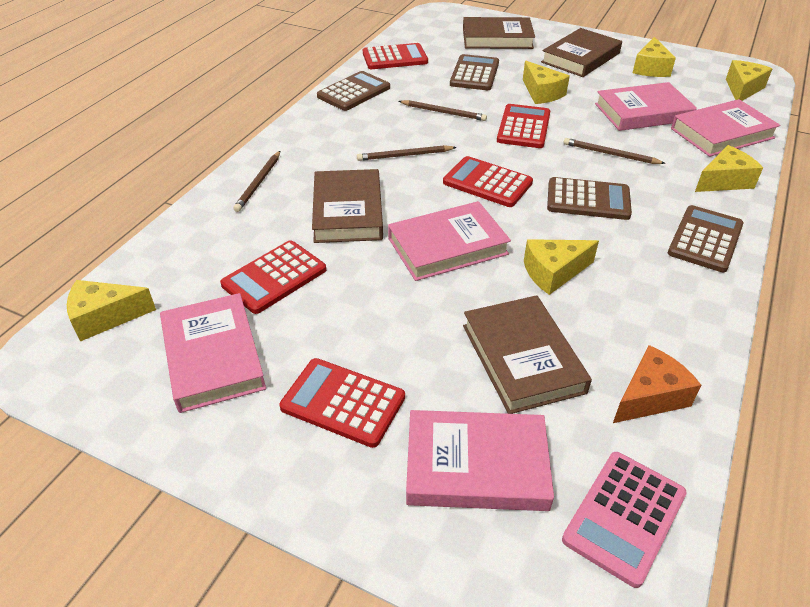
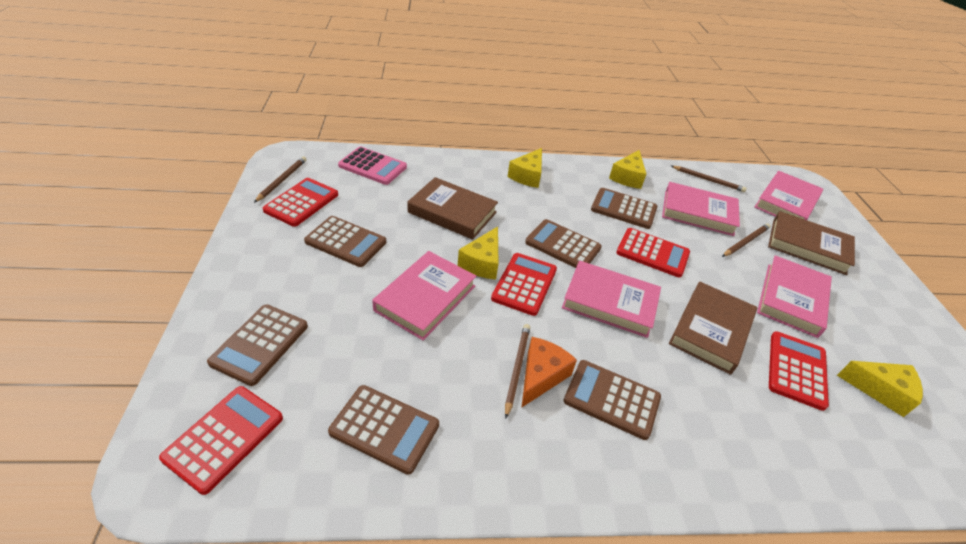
brown book: [312,169,383,243] [463,17,535,49] [463,295,592,414] [541,28,622,77] = 4 -> [407,177,498,240] [669,281,757,375] [768,211,855,275] = 3
brown calculator: [317,71,390,111] [450,54,499,90] [547,177,632,220] [668,205,744,272] = 4 -> [207,305,308,386] [304,216,386,267] [328,385,439,475] [525,219,602,268] [563,360,661,440] [591,188,657,229] = 6
yellow cheese: [67,280,156,342] [523,61,570,104] [524,239,599,295] [633,37,676,77] [695,145,763,192] [726,60,772,101] = 6 -> [458,227,498,280] [507,148,542,188] [609,150,646,189] [837,361,923,417] = 4

